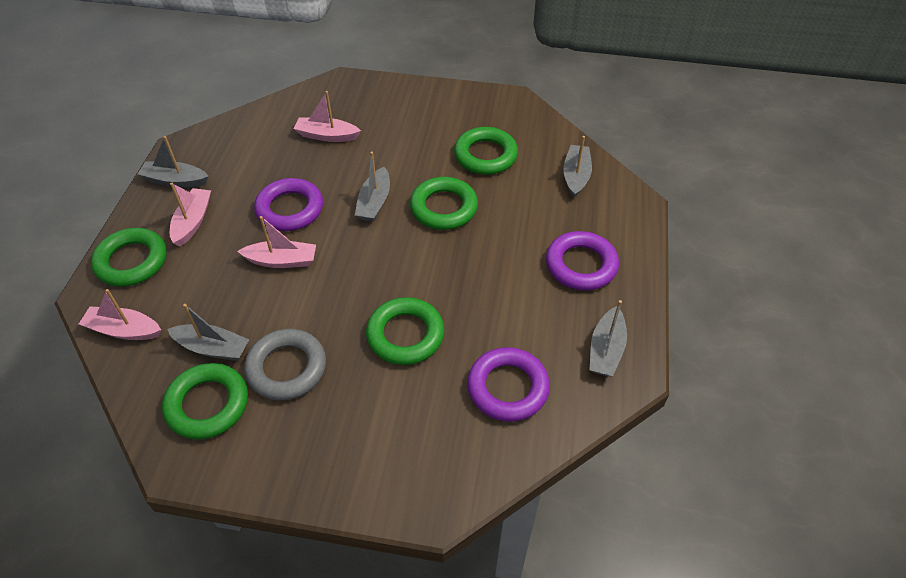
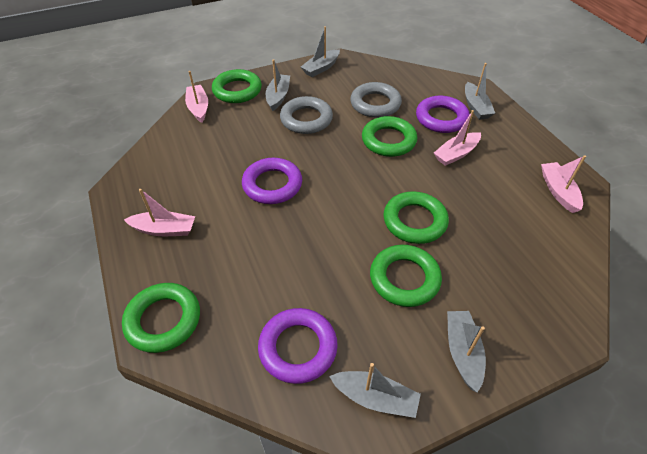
grey ring: [244,329,326,400] = 1 -> [280,96,333,134] [350,82,402,118] = 2

